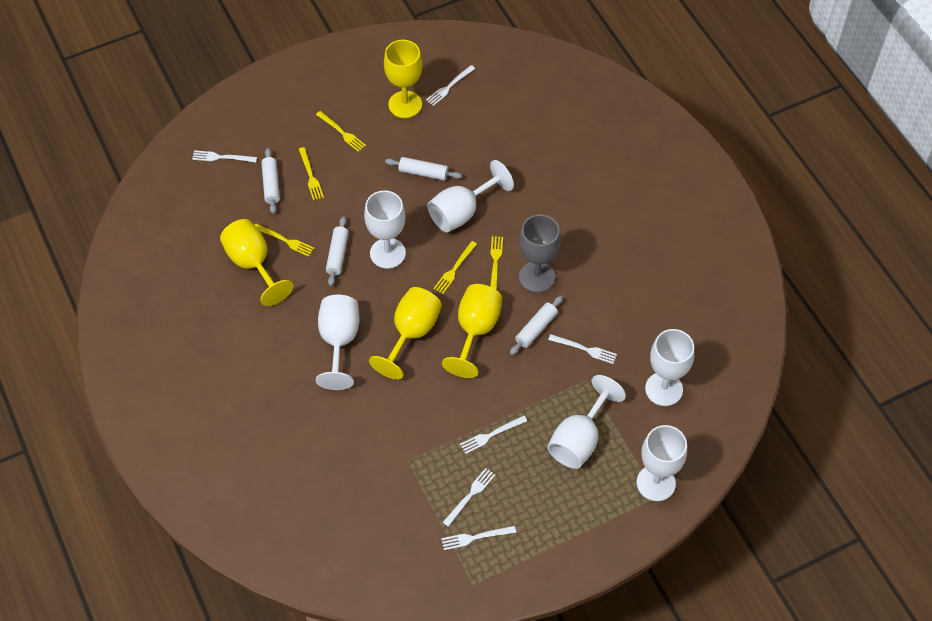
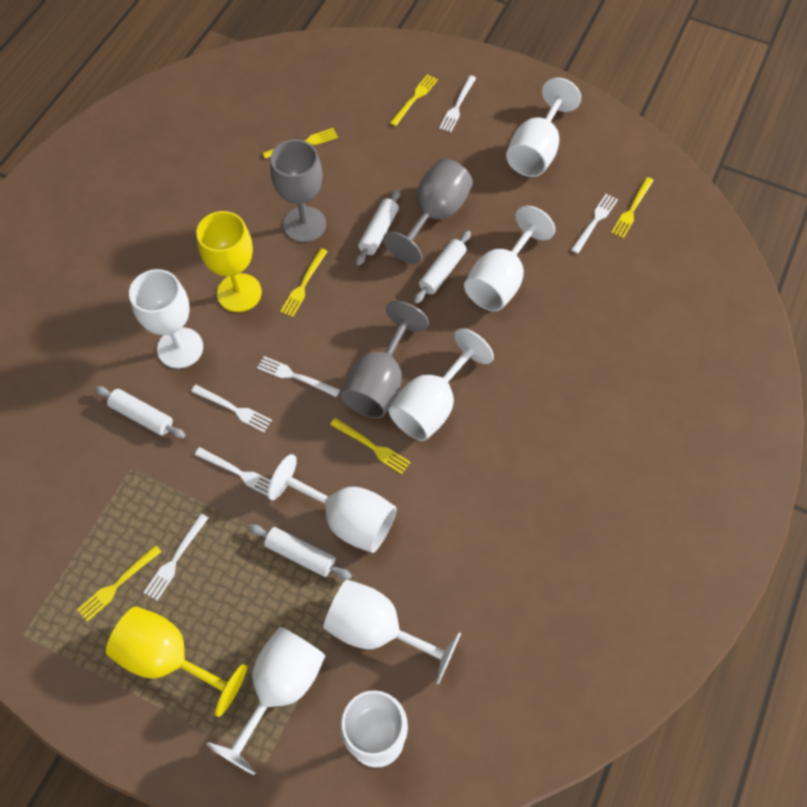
grey goblet: [519,214,561,293] = 1 -> [270,139,326,242] [341,301,429,418] [383,159,473,264] = 3
white goblet: [316,295,359,390] [364,190,406,269] [427,160,514,233] [547,375,626,469] [637,425,687,501] [645,329,694,406] = 6 -> [129,269,203,369] [206,627,325,775] [267,454,397,553] [323,579,461,684] [340,690,408,768] [388,328,494,441] [464,206,555,311] [506,77,581,177] = 8
yellow fork: [255,224,314,257] [299,147,324,201] [316,111,366,152] [433,241,477,294] [490,236,503,290] = 5 -> [77,545,162,622] [263,128,338,159] [280,248,328,317] [330,418,411,474] [390,74,438,126] [611,177,654,239] = 6
yellow goblet: [220,219,294,306] [369,287,442,380] [384,40,422,118] [442,284,502,378] = 4 -> [106,606,247,717] [196,211,262,312] = 2

